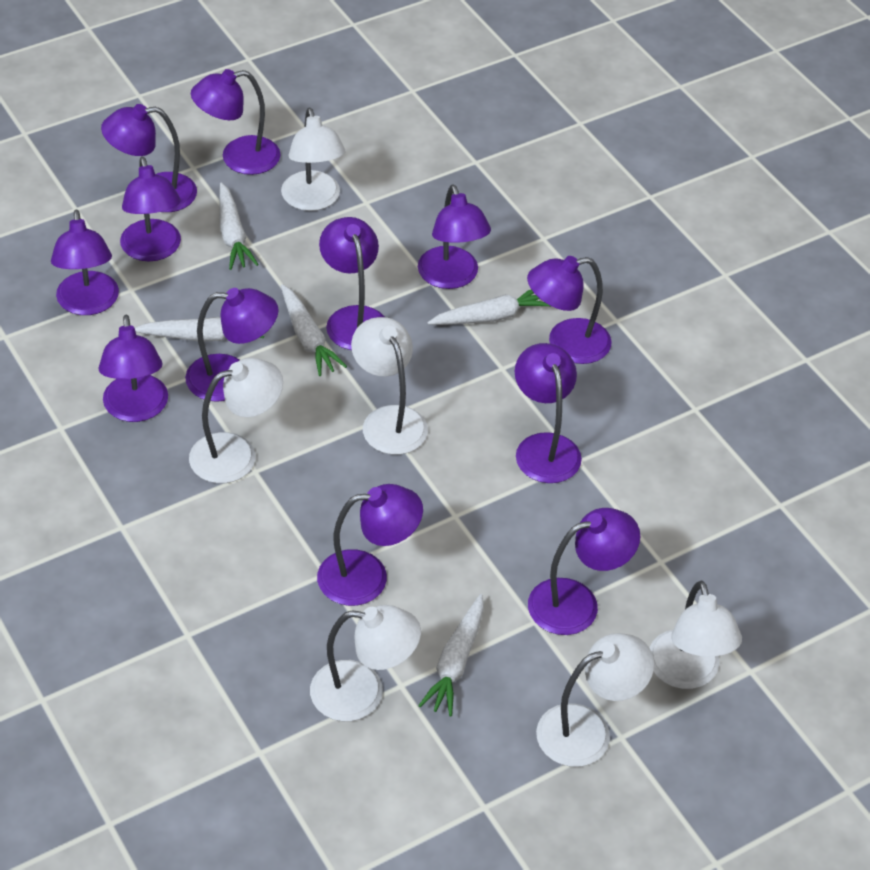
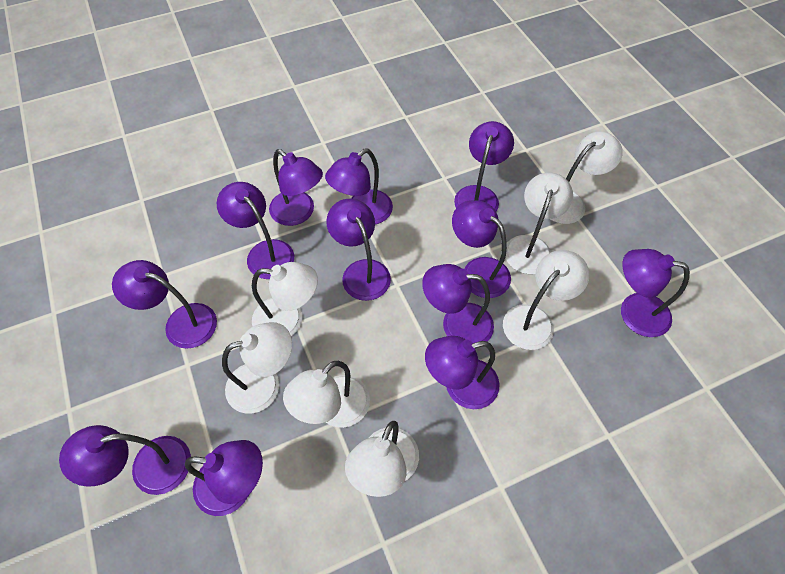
white carrot: [135,317,264,341] [219,182,259,270] [281,284,347,376] [418,594,484,716] [427,290,550,325] = 5 -> none = 0
white lamp: [189,358,283,483] [281,108,346,211] [310,605,421,721] [351,317,428,455] [536,633,654,767] [649,581,742,689] = 6 -> [222,322,292,414] [252,262,318,336] [283,361,370,428] [345,421,419,497] [503,250,590,350] [505,172,573,274] [550,131,623,224] = 7

